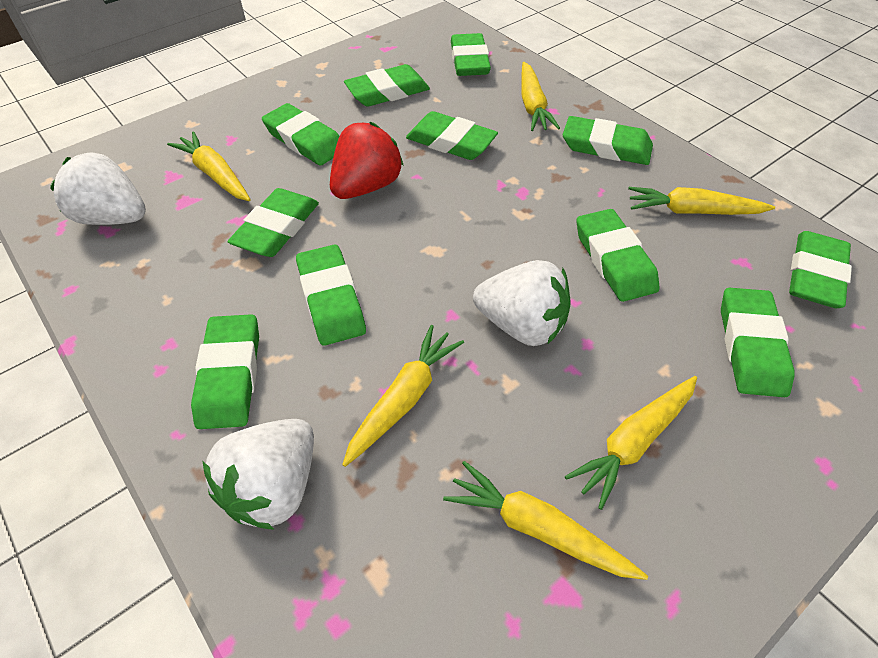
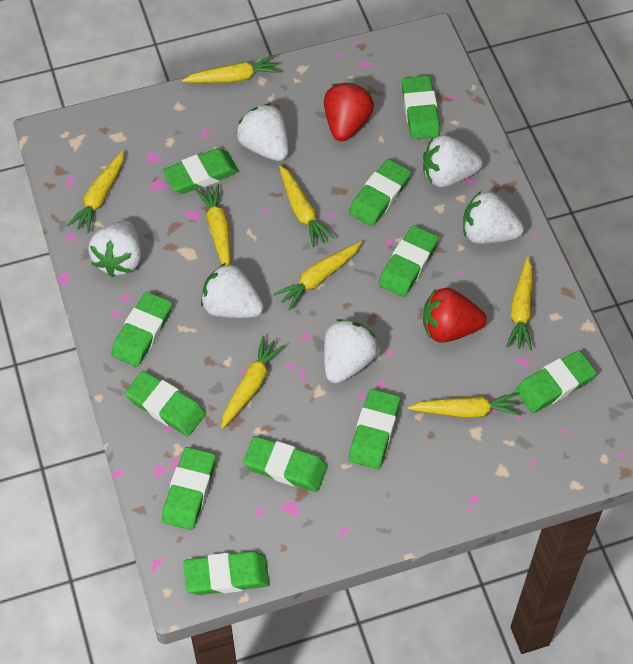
red strawberry: [330,122,404,199] = 1 -> [324,83,374,141] [423,288,486,343] = 2
white strawberry: [50,152,146,225] [203,419,314,530] [473,260,571,346] = 3 -> [88,220,142,277] [201,263,264,318] [236,103,289,161] [324,319,378,384] [423,135,482,187] [463,191,524,244] = 6
yellow carrot: [167,131,251,201] [342,325,464,467] [443,461,648,580] [521,62,560,131] [565,376,697,510] [628,187,775,215] = 6 -> [67,151,124,233] [182,55,281,83] [196,184,231,266] [221,336,285,429] [274,242,362,310] [279,165,335,247] [408,393,521,418] [506,257,533,350] = 8

